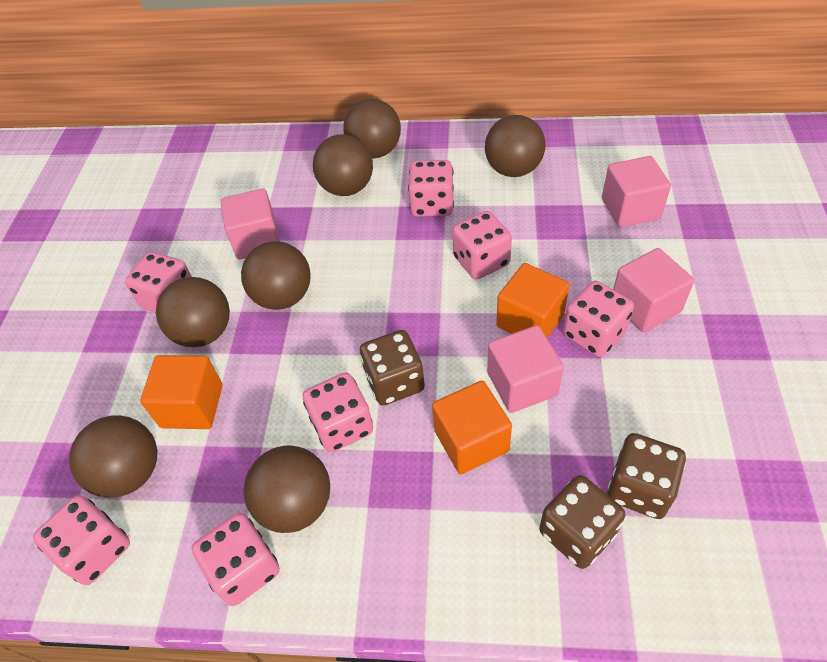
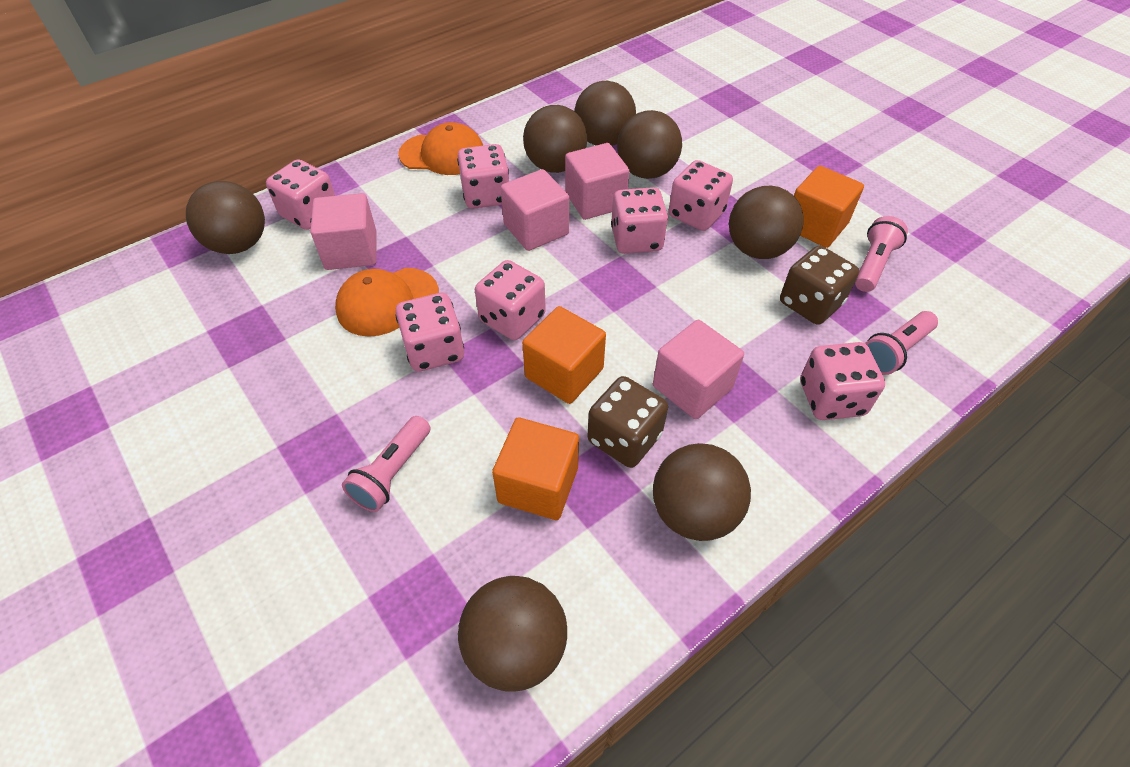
brown dice: [360,330,425,405] [539,475,626,569] [608,433,686,519] = 3 -> [588,376,668,468] [780,245,859,325] = 2
orange cap: none = 0 -> [335,268,439,337] [398,122,483,175] = 2
pink flashlight: none = 0 -> [342,416,431,512] [855,216,908,292] [865,311,938,375] = 3

